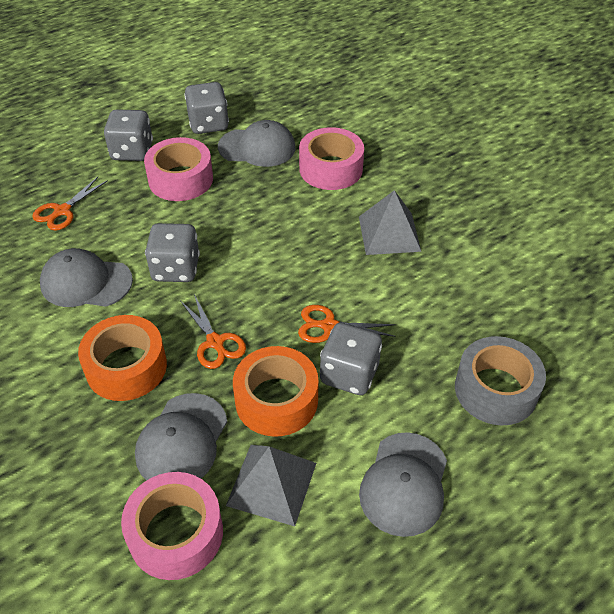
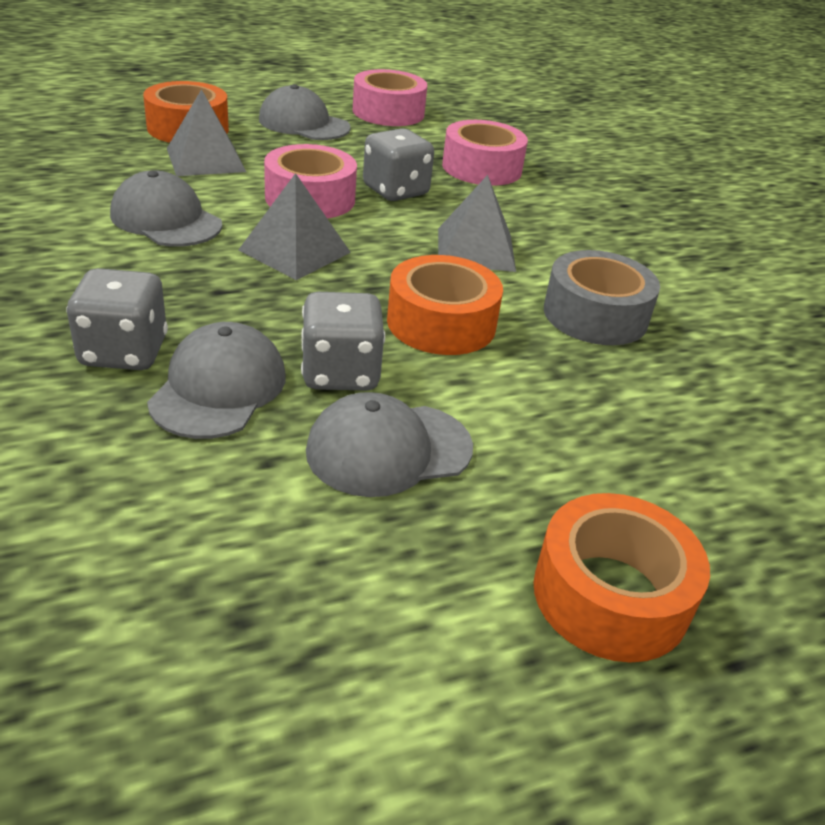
grey dice: [104,109,153,161] [145,223,200,282] [184,82,229,134] [320,323,382,395] = 4 -> [67,268,168,370] [301,292,385,391] [363,128,434,201] = 3
grey pyramid: [226,445,316,526] [359,190,421,255] = 2 -> [167,89,246,176] [238,173,351,280] [438,175,516,272] = 3
orange scissors: [32,177,108,231] [181,294,246,369] [298,305,396,343] = 3 -> none = 0
orange tape: [78,315,167,401] [233,346,318,437] = 2 -> [143,81,229,143] [387,255,503,355] [533,493,710,663] = 3

